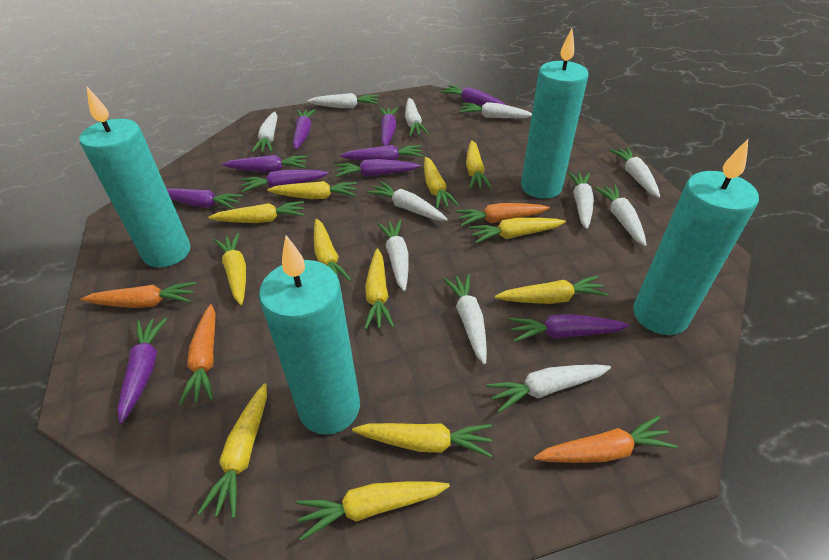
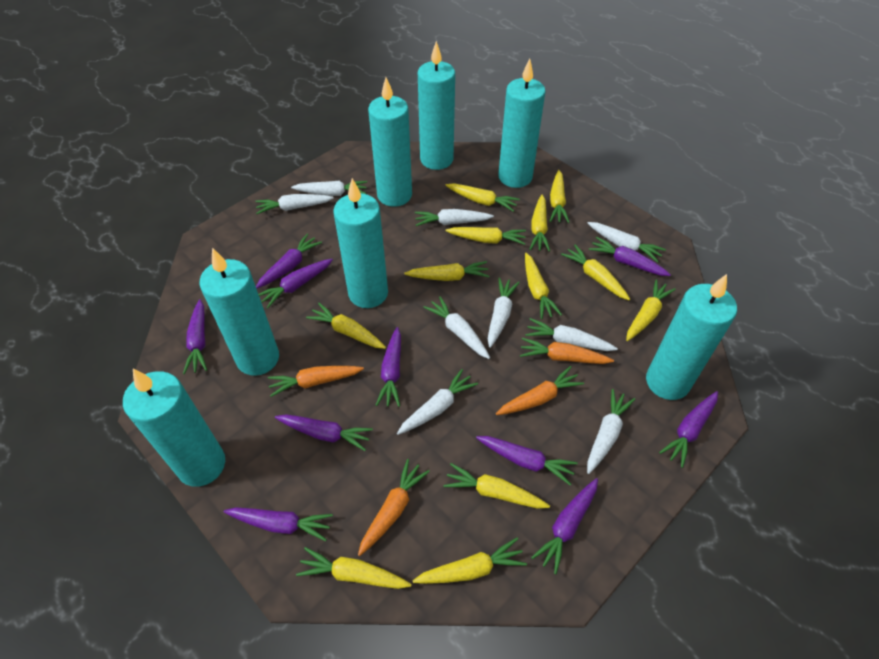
turquoise candle: [80,87,191,268] [259,235,360,435] [521,29,588,199] [633,139,759,335] = 4 -> [123,369,225,486] [199,248,279,376] [333,178,388,308] [368,77,412,207] [418,41,455,170] [498,59,546,188] [646,274,737,400] = 7
white carrot: [252,112,277,153] [307,93,378,108] [367,181,448,221] [377,220,409,291] [405,98,429,136] [443,274,487,365] [459,102,532,118] [486,365,611,413] [567,171,594,229] [594,185,647,246] [609,147,660,198] = 11 -> [255,194,333,214] [291,181,367,196] [397,369,478,435] [415,209,494,226] [423,296,490,359] [488,278,520,348] [525,318,618,351] [587,389,635,474] [588,222,666,263] = 9

